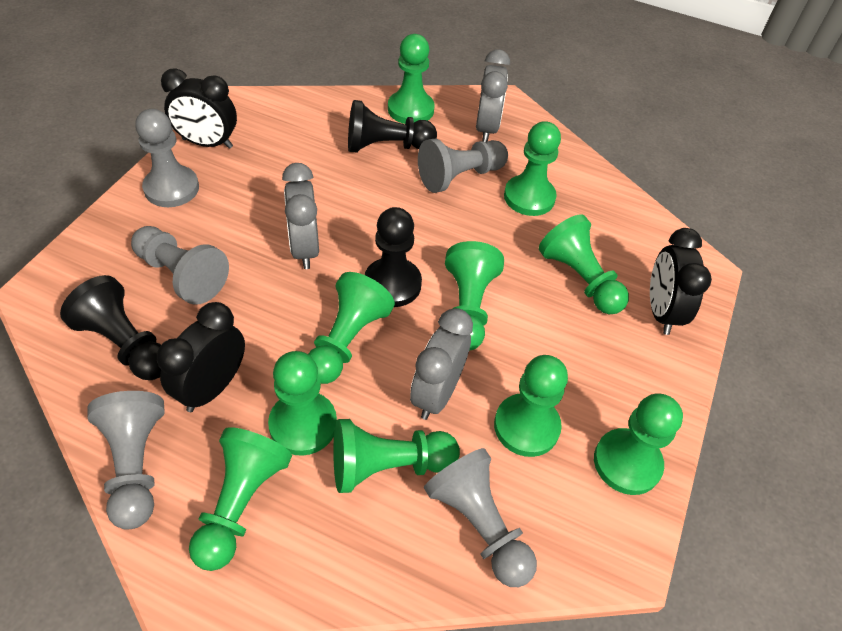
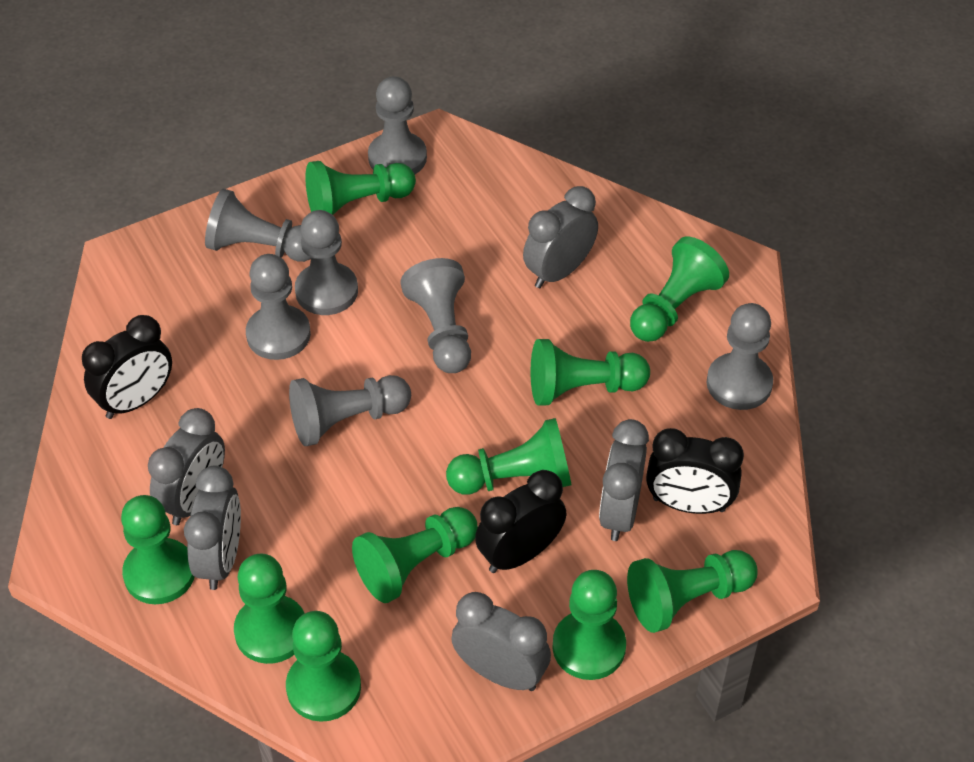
black pawn: [60,275,161,380] [348,100,437,153] [364,207,422,307] = 3 -> none = 0
grey clock: [282,163,319,269] [410,308,473,420] [476,49,510,143] = 3 -> [148,408,225,525] [184,466,241,590] [452,592,551,691] [523,186,598,288] [599,419,649,541] = 5
grey pawn: [87,391,164,530] [131,226,229,305] [135,109,199,207] [418,139,508,193] [424,448,537,587] = 5 -> [205,188,311,262] [246,254,311,360] [289,375,411,446] [295,210,358,315] [368,76,427,174] [401,258,471,373] [707,303,773,410] = 7

